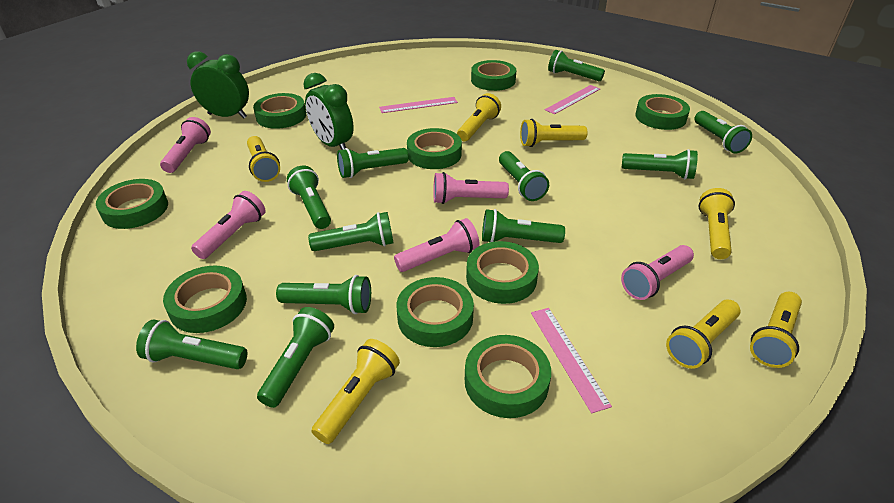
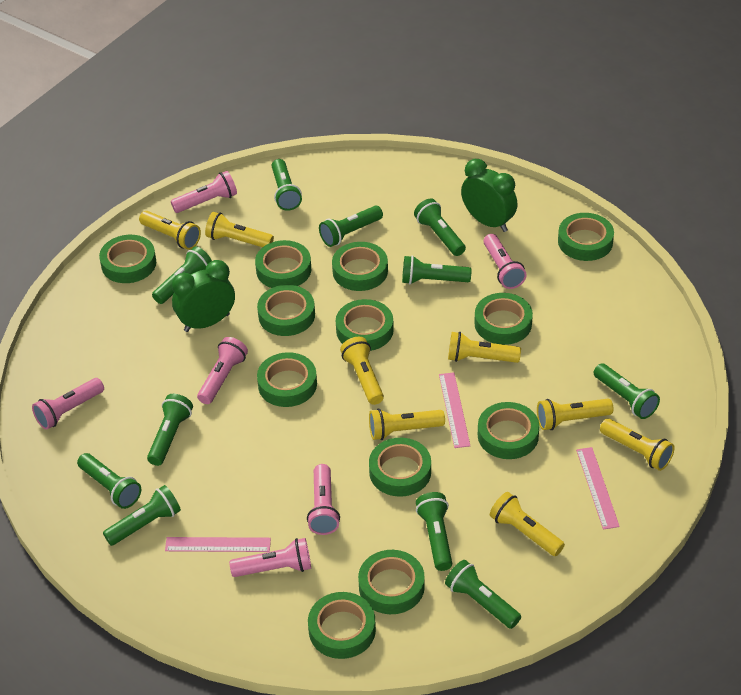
green tape: [96,179,168,229] [163,266,247,333] [253,93,306,129] [396,277,474,347] [407,128,462,169] [465,335,551,418] [466,241,539,304] [471,60,516,91] [635,94,690,130] = 9 -> [99,235,156,283] [255,240,311,288] [257,285,315,336] [257,352,317,407] [308,592,376,659] [332,242,388,291] [336,299,394,351] [358,550,425,614] [369,438,431,497] [474,293,533,345] [478,402,540,459] [558,213,614,261] = 12
pink flashlight: [160,117,211,173] [191,191,265,259] [394,218,479,272] [433,172,509,204] [621,245,694,300] = 5 -> [32,378,104,430] [171,171,237,213] [197,337,248,404] [229,538,311,577] [307,464,340,535] [484,234,527,289] = 6
yellow flashlight: [247,136,280,182] [311,339,400,444] [457,93,501,141] [520,119,588,147] [666,299,740,369] [699,188,735,259] [750,292,802,368] = 7 -> [139,211,201,250] [205,212,274,247] [340,337,384,405] [369,409,445,440] [448,332,521,363] [490,492,565,556] [537,399,613,430] [600,418,675,471] = 8

